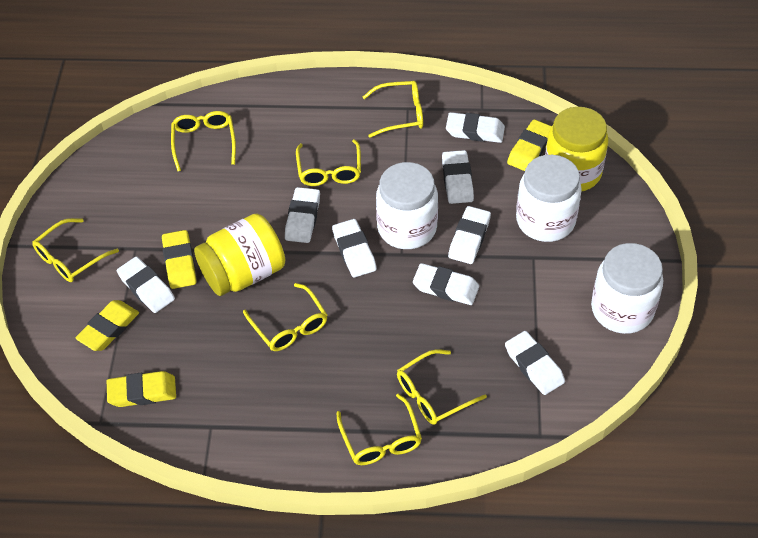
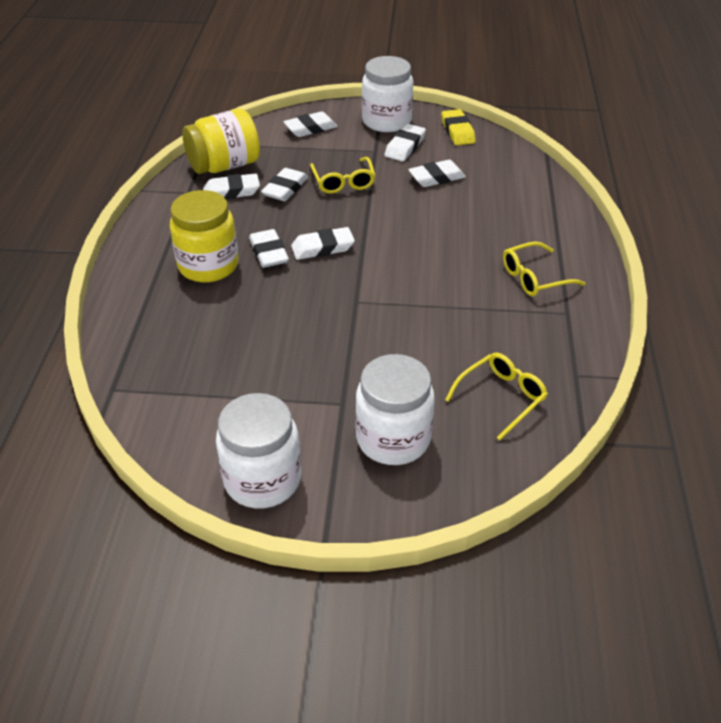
white eraser: [117,256,175,313] [285,187,320,243] [332,219,377,278] [413,263,479,305] [442,150,474,204] [446,112,505,143] [448,206,491,264] [505,331,565,395] = 8 -> [203,173,260,199] [249,229,289,268] [261,168,308,201] [283,111,338,137] [291,227,355,260] [385,124,426,161] [408,160,466,187] = 7
yellow eraser: [76,300,139,351] [107,371,176,407] [162,230,197,289] [507,119,552,171] = 4 -> [441,109,476,145] = 1
yellow glasses: [32,218,119,282] [171,111,236,172] [243,283,327,351] [296,139,361,186] [337,393,422,465] [363,81,423,138] [397,349,487,425] = 7 -> [310,157,376,194] [445,353,548,440] [503,241,586,296] = 3

